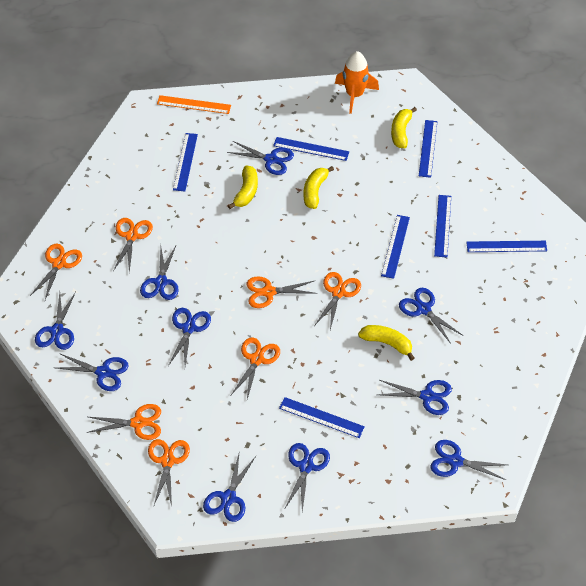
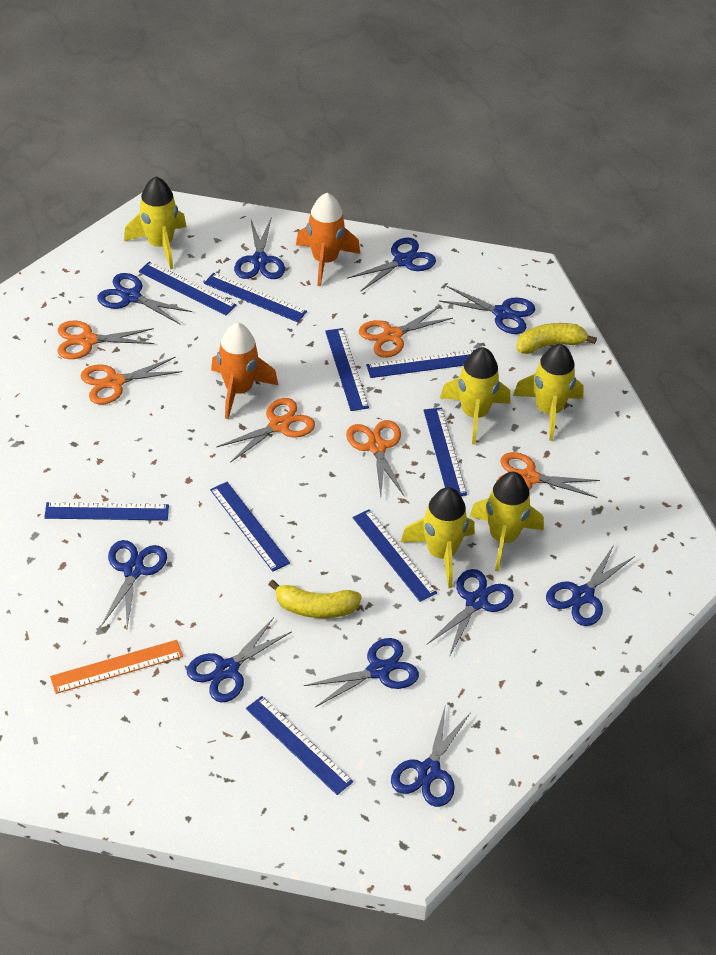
blue ruler: [173,133,198,192] [273,137,349,161] [279,397,365,438] [381,215,410,279] [419,120,437,178] [434,195,451,258] [466,241,547,252] = 7 -> [44,502,169,520] [139,261,236,315] [204,273,307,322] [210,482,290,572] [246,696,353,795] [325,328,369,411] [352,509,437,602] [366,350,474,378] [423,407,467,496] = 9
orange rocket: [335,51,379,114] = 1 -> [211,323,278,419] [296,193,360,286] = 2
orange scissors: [30,244,82,300] [86,404,161,440] [113,218,153,273] [148,439,190,507] [231,337,280,399] [246,276,318,308] [314,272,361,330] = 7 -> [57,320,154,359] [81,357,183,404] [216,398,315,463] [346,420,405,497] [359,305,453,358] [496,452,600,498] = 6
yellow banana: [228,166,258,209] [304,166,334,209] [358,325,414,361] [391,107,417,148] = 4 -> [268,580,362,618] [516,323,597,354] = 2
yellow rocket: none = 0 -> [124,177,186,269] [401,487,475,588] [440,347,510,445] [470,472,544,572] [513,344,584,441] = 5

